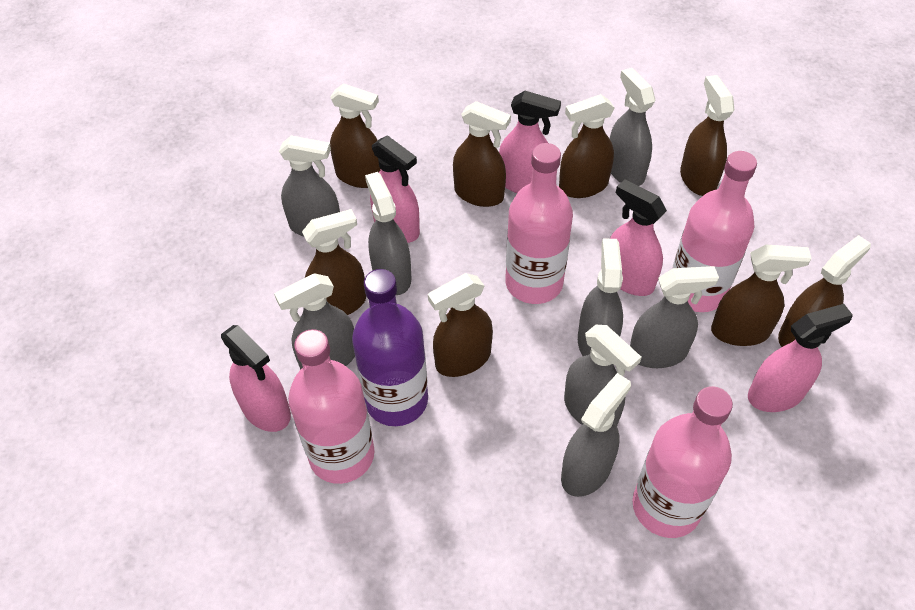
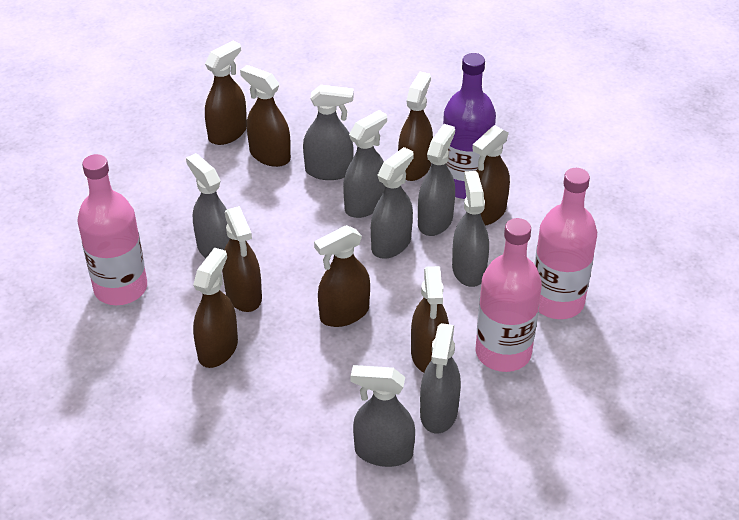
pink bottle: [288,329,375,484] [505,143,573,304] [632,386,733,538] [673,151,757,312] = 4 -> [77,154,147,305] [476,218,542,372] [534,168,597,319] = 3
pink spray bottle: [221,325,291,432] [370,135,420,243] [499,91,561,193] [610,180,667,296] [748,304,853,412] = 5 -> none = 0

